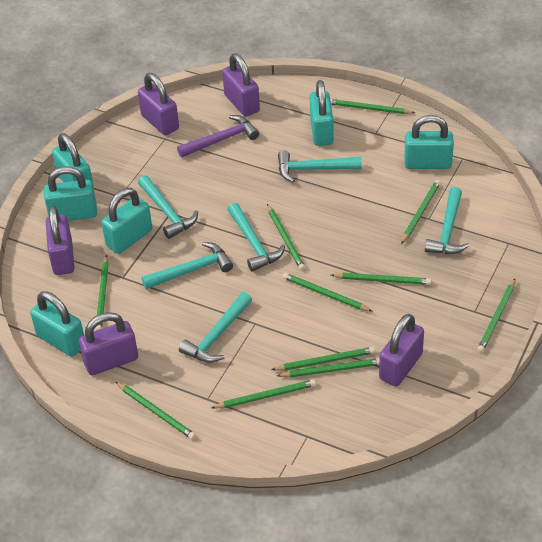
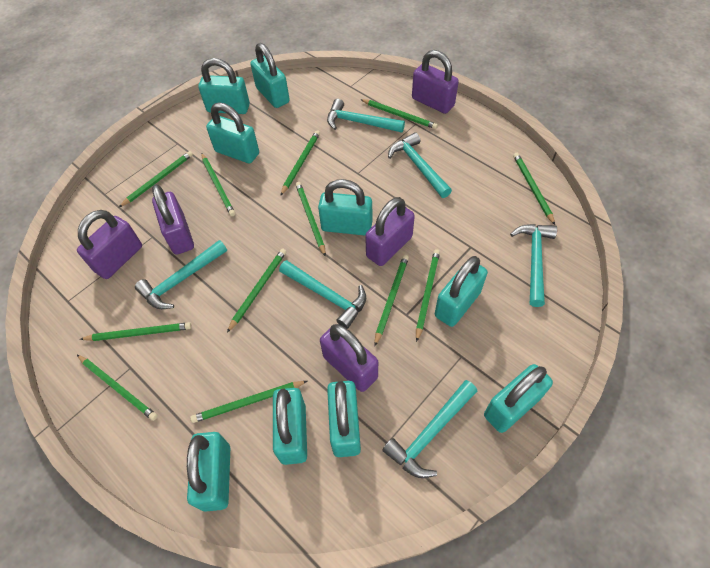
green pencil: [95,255,109,331] [116,382,196,439] [211,379,316,408] [267,204,305,270] [272,347,375,371] [277,358,379,378] [283,273,373,312] [330,99,415,114] [331,273,431,285] [401,180,440,244] [477,279,515,353] = 11 -> [77,355,158,421] [80,322,192,341] [119,151,193,207] [190,381,307,423] [201,153,235,216] [227,248,287,333] [280,130,320,196] [296,182,326,257] [360,99,438,129] [374,255,409,347] [416,249,440,342] [513,153,555,225] = 12
purple hammer: [177,115,259,157] = 1 -> none = 0
turquoise padlock: [30,291,84,357] [44,166,97,221] [52,133,94,188] [101,188,152,254] [310,80,334,146] [404,115,454,169] = 6 -> [187,432,230,512] [199,58,250,114] [206,103,259,164] [250,43,290,108] [273,388,307,465] [318,179,372,236] [327,381,361,457] [435,256,488,327] [484,364,553,433] = 9

